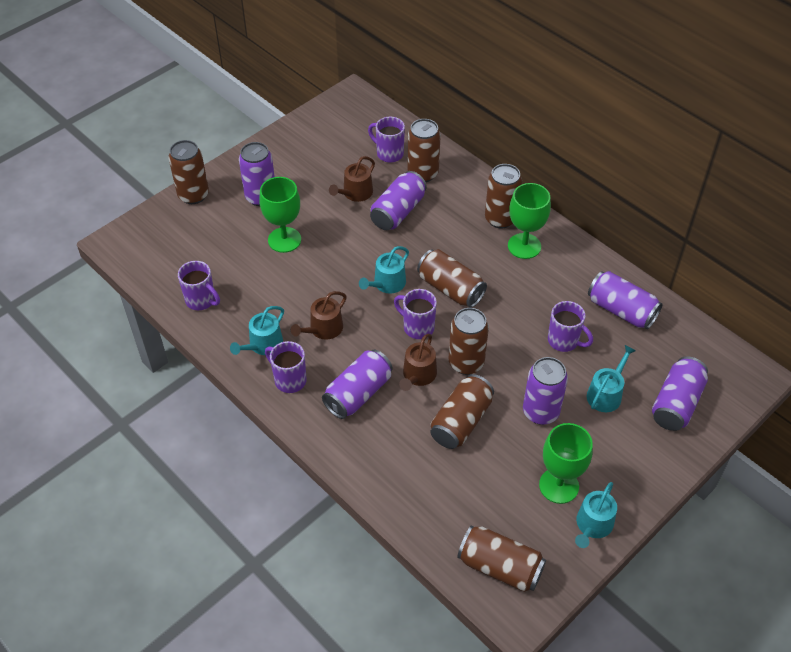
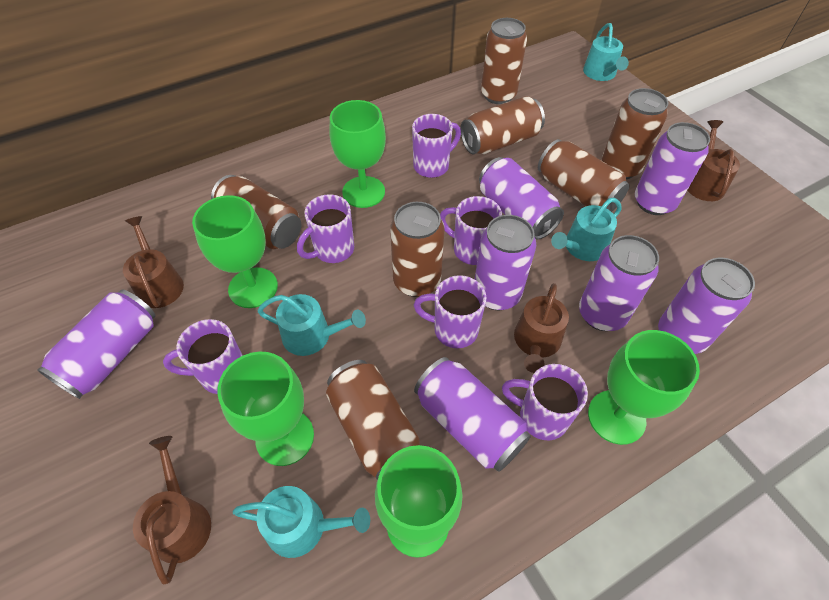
brown watering can: [291,291,347,340] [329,156,375,202] [399,334,437,391] = 3 -> [123,216,184,308] [133,436,211,585] [514,283,569,373] [687,120,740,201] = 4
green goblet: [259,177,301,253] [508,183,551,259] [539,423,593,504] = 3 -> [192,195,278,308] [217,352,314,466] [330,100,386,208] [375,445,463,558] [588,330,700,445] = 5
purple can: [239,142,275,206] [322,350,393,419] [370,171,427,230] [523,357,568,425] [588,271,663,329] [652,356,708,431] = 6 -> [37,289,156,399] [414,357,531,472] [475,215,536,310] [479,157,564,240] [579,235,659,331] [635,122,710,215] [658,258,755,354] = 7
purple mug: [178,261,220,310] [265,341,307,393] [368,117,405,163] [394,289,437,339] [548,301,593,352] = 5 -> [163,319,243,394] [297,194,354,263] [412,114,461,178] [414,275,486,348] [440,196,502,265] [502,364,588,440] = 6

